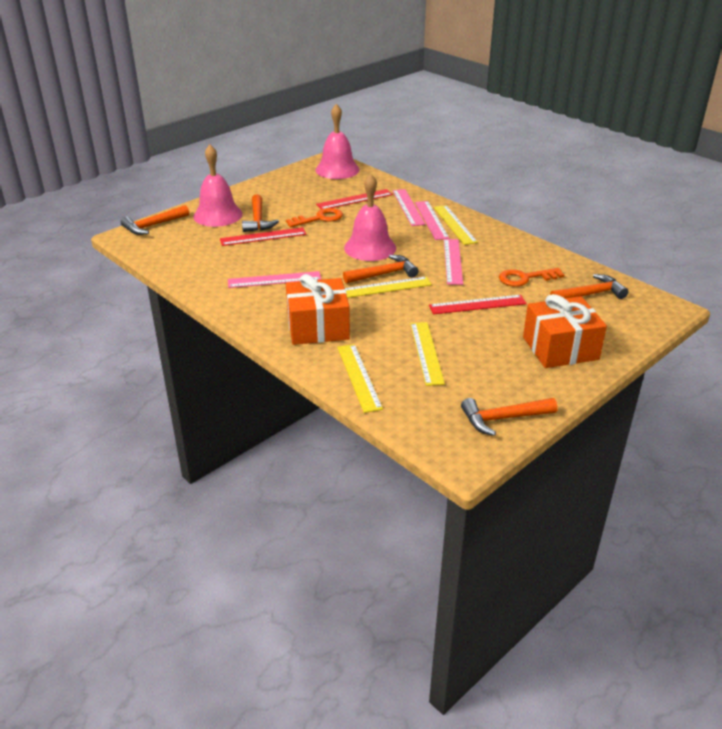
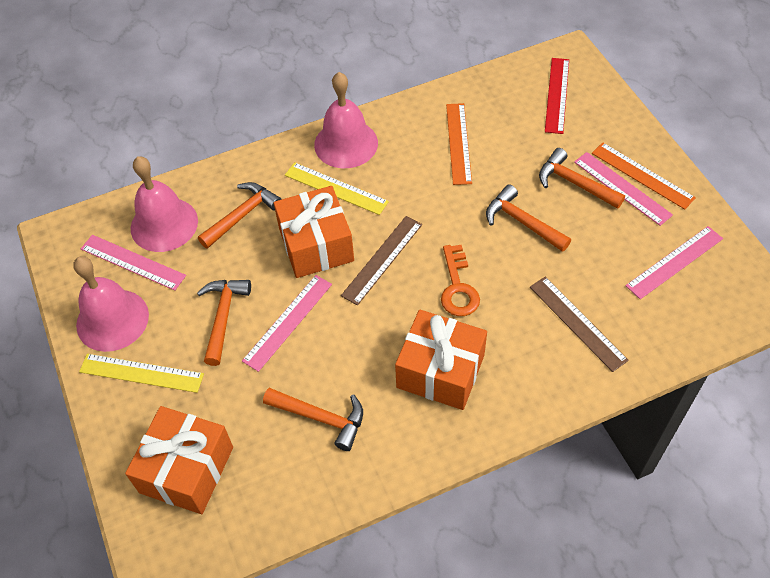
brown ruler: none = 0 -> [341,216,422,306] [530,277,629,372] = 2
orange gift: [286,274,350,345] [523,294,607,368] = 2 -> [125,406,233,514] [274,186,354,278] [395,310,487,410] = 3
orange key: [286,208,343,227] [499,268,564,287] = 2 -> [441,245,480,316] = 1
orange ruler: none = 0 -> [446,103,472,185] [592,142,696,210] = 2
red ruler: [220,227,306,246] [316,189,393,209] [429,295,527,314] = 3 -> [545,58,569,134] = 1
yellow ruler: [337,344,383,413] [345,276,432,298] [410,322,445,386] [434,205,478,245] = 4 -> [79,354,204,393] [285,162,389,215] = 2

